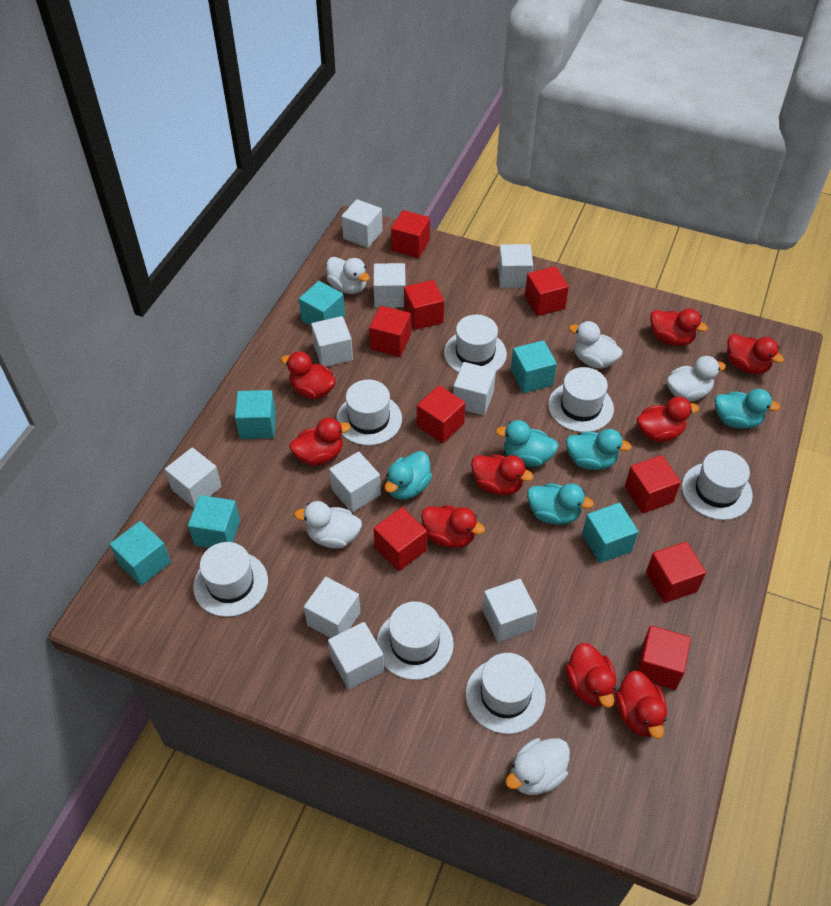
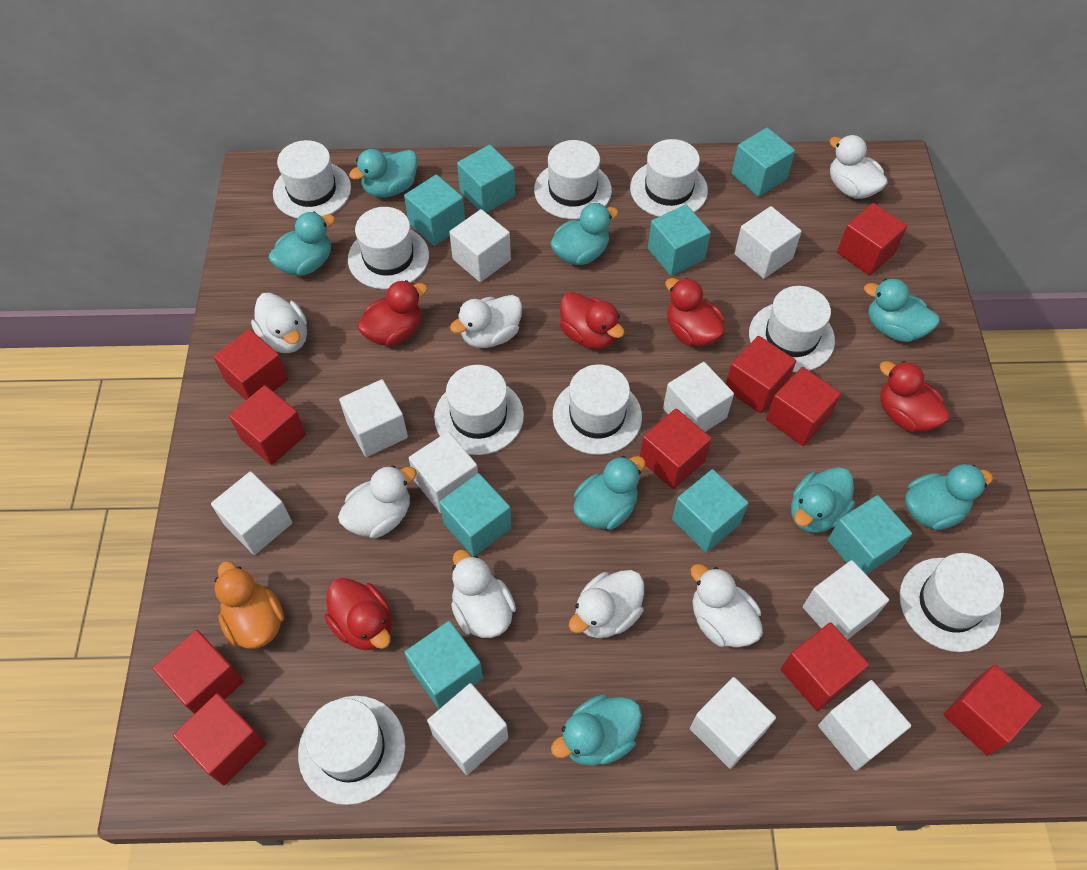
orange duck: none = 0 -> [215,561,284,649] = 1
red cube: [369,306,411,357] [374,507,427,571] [391,210,430,258] [404,280,444,330] [417,385,465,443] [525,266,569,316] [625,455,681,514] [637,626,691,690] [646,542,706,603] = 9 -> [153,630,244,714] [173,693,266,785] [213,329,288,400] [229,385,306,465] [640,408,712,489] [726,336,796,414] [766,367,841,446] [781,622,869,711] [837,203,907,275] [943,664,1042,756] = 10
red duck: [281,352,336,399] [290,417,351,466] [421,505,485,548] [471,455,534,495] [565,643,616,708] [615,670,667,739] [637,397,699,442] [650,309,708,346] [727,334,784,374] = 9 -> [325,578,392,650] [357,280,428,346] [560,292,624,349] [665,278,725,347] [880,361,950,432] = 5
turquoise cube: [110,521,171,586] [188,495,240,548] [235,390,276,439] [299,281,345,326] [511,340,557,393] [582,503,639,563] = 6 -> [404,175,465,246] [404,621,483,709] [439,473,511,556] [457,145,515,213] [648,205,711,276] [672,469,748,553] [732,128,795,197] [828,495,912,575] = 8
turquoise duck: [384,451,432,500] [495,420,559,467] [527,483,594,524] [566,429,632,470] [715,389,780,429] = 5 -> [269,212,335,276] [349,149,418,197] [550,203,619,265] [551,694,642,765] [573,456,646,530] [791,467,855,533] [864,279,940,342] [905,464,993,530] = 8
white duck: [294,501,362,549] [326,257,370,294] [505,738,570,795] [569,321,623,369] [667,356,726,401] = 5 -> [251,293,307,353] [338,465,417,538] [450,295,522,348] [451,549,516,638] [569,570,644,638] [690,564,763,648] [829,135,888,199] = 7
white hat: [193,542,268,617] [336,380,402,446] [376,601,454,680] [444,315,507,373] [466,653,546,734] [548,367,614,432] [682,450,753,520] = 7 -> [273,140,351,218] [298,696,406,805] [348,207,429,289] [434,365,524,455] [534,140,612,219] [553,364,642,455] [630,139,708,217] [749,286,835,372] [899,553,1004,652] = 9

